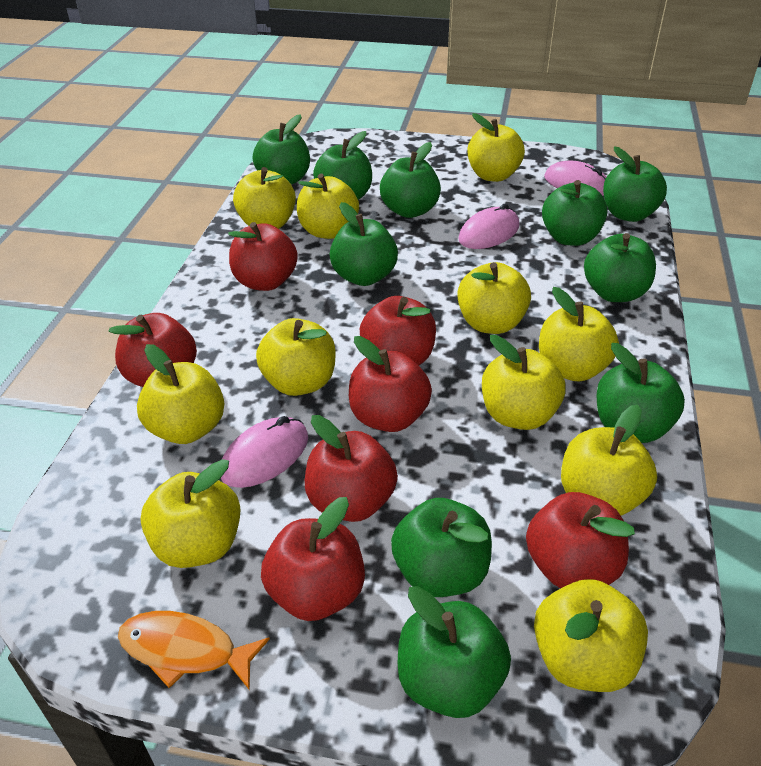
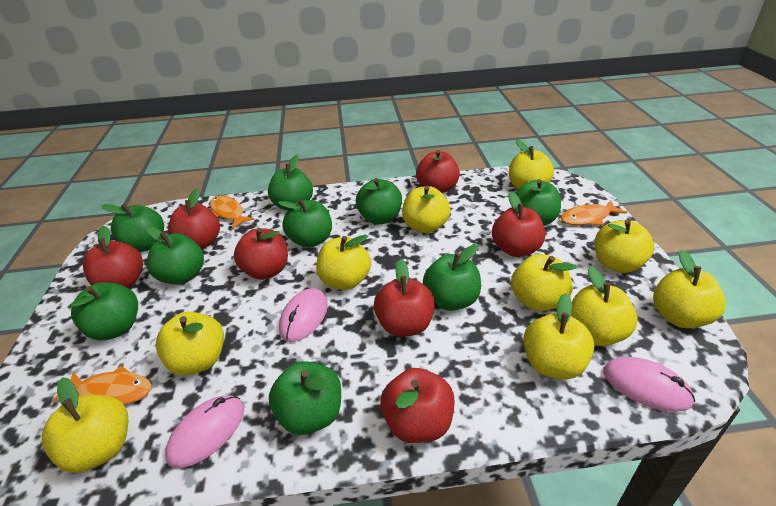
green apple: [253,114,310,184] [313,131,372,200] [330,202,398,286] [380,142,441,218] [391,498,492,597] [398,586,511,718] [542,180,607,246] [584,233,656,302] [596,343,685,443] [603,146,667,222] = 10 -> [70,282,138,340] [101,204,164,252] [145,226,204,285] [268,155,313,210] [269,361,341,435] [278,198,332,248] [356,178,402,225] [423,244,481,311] [515,179,561,226] = 9
orange fish: [118,611,270,690] = 1 -> [53,366,152,404] [210,195,254,229] [561,200,627,225] = 3
yellow apple: [137,344,224,444] [141,459,240,568] [233,167,296,229] [256,318,336,396] [297,174,359,239] [457,262,531,334] [468,113,525,182] [482,335,565,430] [534,579,648,692] [539,287,619,381] [561,405,657,516] = 11 -> [42,378,128,473] [156,312,224,375] [316,235,371,290] [402,186,451,233] [509,140,554,189] [511,254,577,311] [523,293,594,379] [571,266,637,346] [595,219,654,273] [653,250,726,328] = 10

